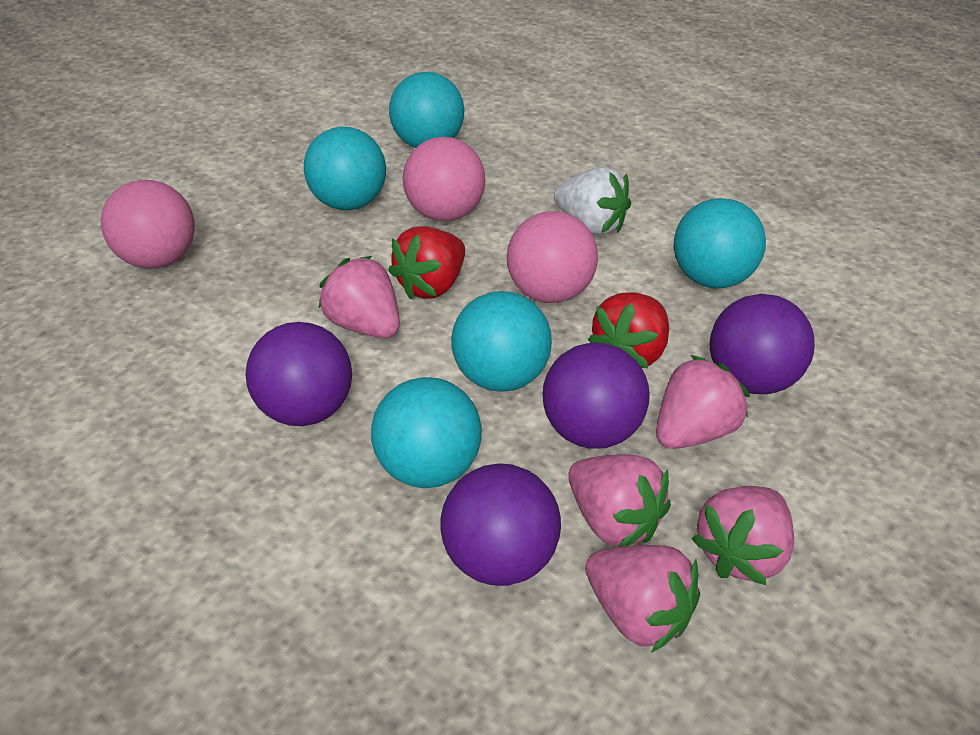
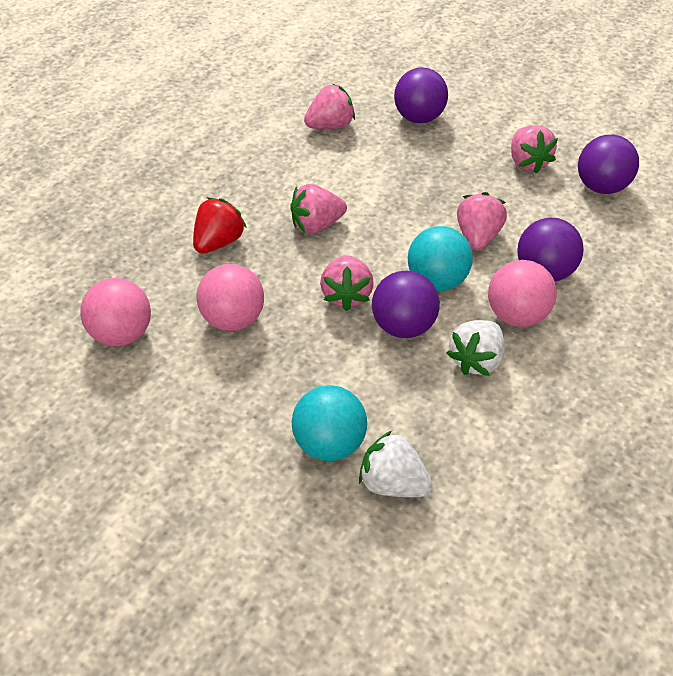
red strawberry: [388,226,465,299] [588,292,669,368] = 2 -> [193,198,247,254] = 1
turquoise ball: [304,127,386,210] [371,377,482,488] [389,72,464,148] [451,291,552,392] [673,198,766,288] = 5 -> [292,385,367,461] [408,226,473,291] = 2
white strawberry: [554,167,631,235] = 1 -> [359,431,432,497] [446,320,505,376] = 2

